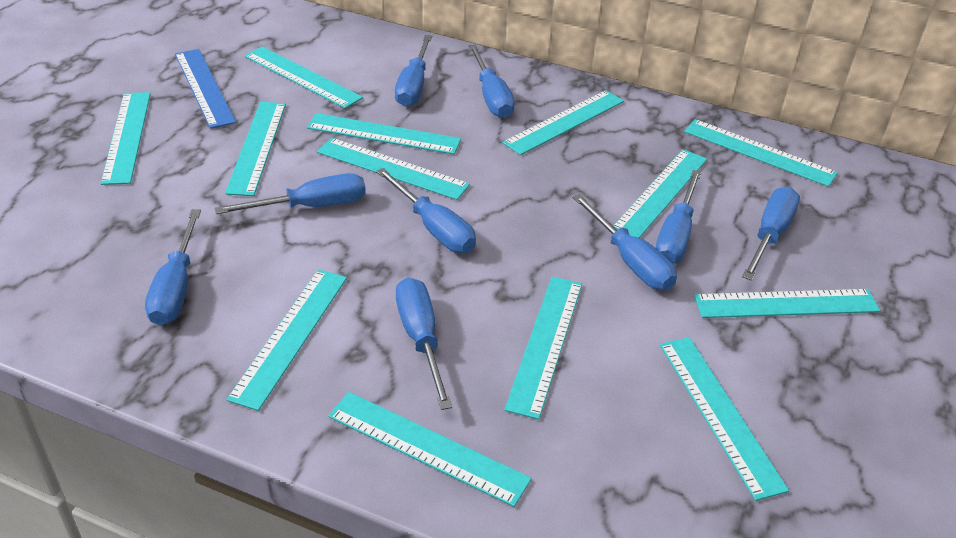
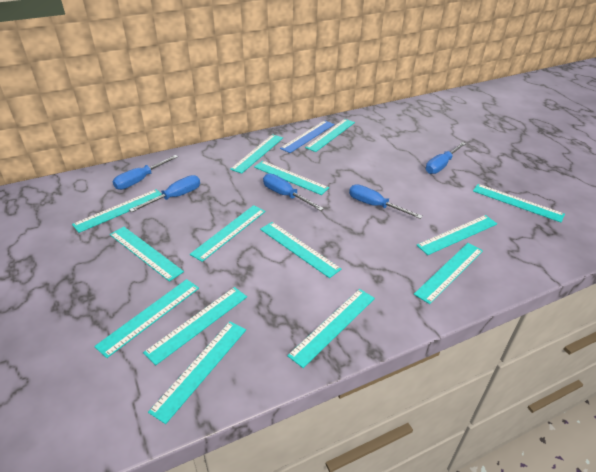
blue screwdriver: [145,209,201,326] [215,173,366,214] [376,168,476,253] [395,35,432,107] [396,277,452,410] [469,44,515,118] [572,194,677,290] [655,170,701,263] [742,187,800,281] = 9 -> [113,155,178,190] [129,175,200,212] [263,174,324,211] [349,184,423,219] [426,142,466,174] = 5
turquoise ruler: [101,92,151,185] [225,102,286,196] [226,269,347,411] [245,46,363,109] [307,113,461,154] [317,138,470,200] [328,392,532,507] [502,90,624,155] [504,277,582,420] [613,149,707,238] [660,337,789,501] [684,119,838,187] [694,289,880,318] = 13 -> [72,189,162,233] [94,279,199,358] [110,227,184,282] [143,287,247,365] [148,321,246,424] [190,205,266,262] [230,134,283,174] [254,161,329,195] [260,222,341,278] [287,289,375,368] [305,119,355,152] [414,243,483,304] [416,215,497,255] [473,184,565,222] = 14

